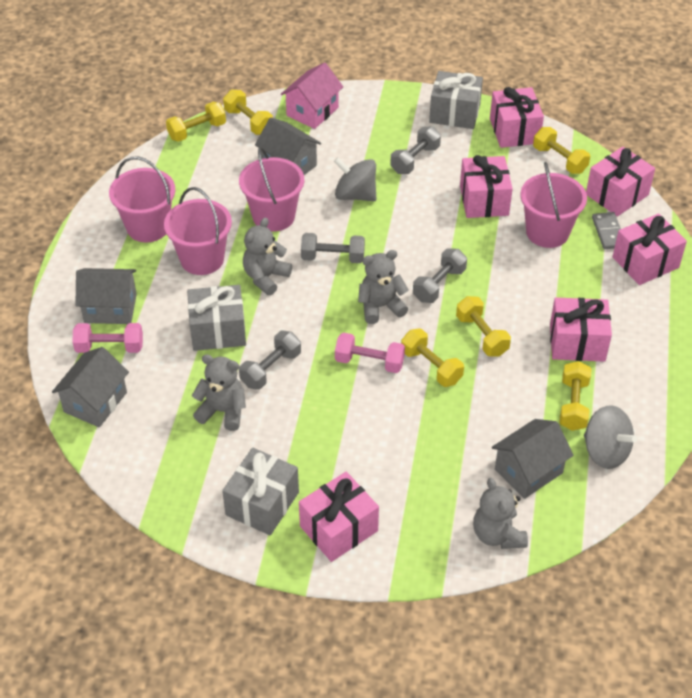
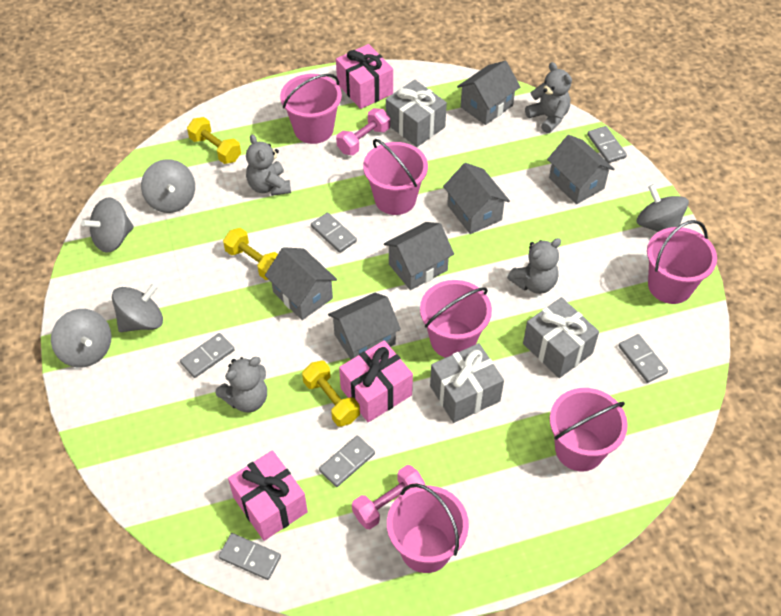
grey domino: [592,212,621,249] = 1 -> [180,333,235,378] [218,533,281,580] [311,213,357,253] [319,435,375,487] [587,126,627,163] [618,334,668,383] = 6
grey dumbbell: [239,331,301,390] [301,233,365,263] [390,126,441,174] [413,248,467,303] = 4 -> none = 0
grey house: [52,347,129,427] [75,268,137,324] [255,117,321,175] [492,419,574,499] = 4 -> [265,247,337,320] [328,293,401,359] [384,222,454,290] [443,163,510,234] [457,61,520,125] [547,135,614,204] = 6
grey spinning top: [334,157,376,201] [584,405,637,469] = 2 -> [51,309,112,367] [81,197,134,253] [112,283,163,332] [141,159,195,213] [637,184,689,232] = 5
pink bucket: [109,156,175,243] [164,187,232,275] [239,147,304,232] [520,162,587,248] = 4 -> [280,74,342,144] [363,139,428,215] [387,483,469,573] [420,280,492,358] [550,388,628,471] [647,220,717,304] = 6
pink gift: [299,472,379,562] [460,155,513,218] [490,87,544,148] [550,298,612,362] [586,147,655,216] [613,214,687,285] = 6 -> [228,450,308,541] [336,44,393,109] [339,340,413,422] = 3
pink house: [281,63,343,129] = 1 -> none = 0
yellow dumbbell: [166,102,226,142] [223,90,273,135] [401,328,464,387] [456,296,511,356] [533,127,590,174] [559,361,592,431] = 6 -> [187,117,241,164] [223,228,278,280] [302,361,360,427] = 3

